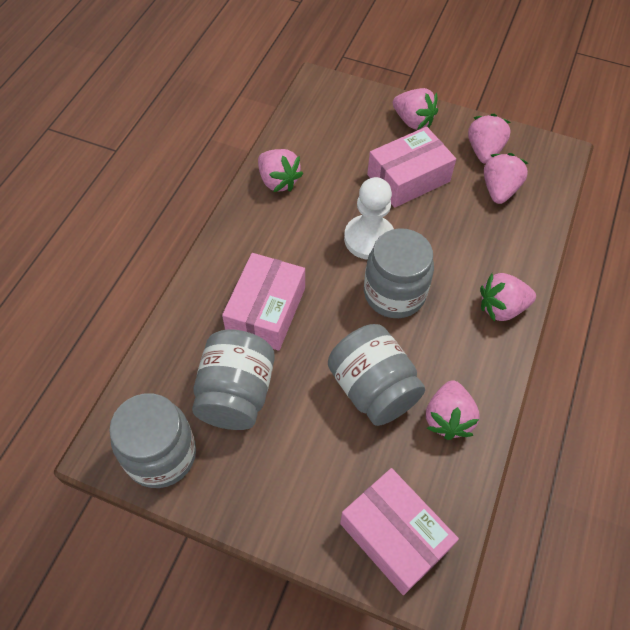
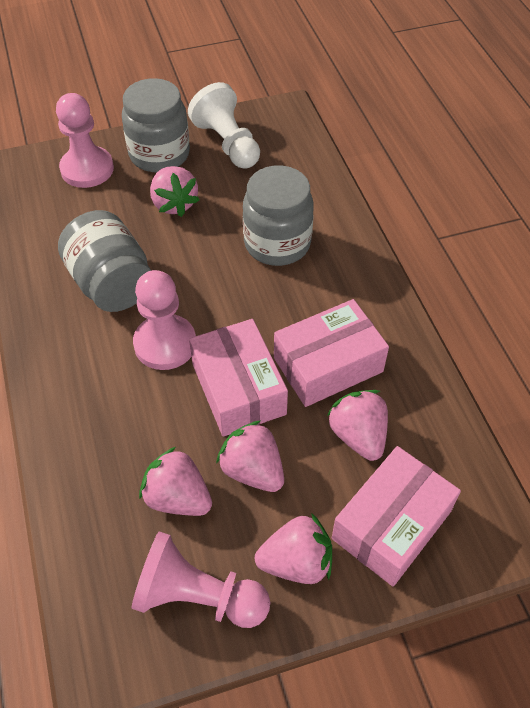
grey jar: [109,393,196,488] [192,329,275,430] [328,324,425,426] [364,228,434,318] = 4 -> [58,210,151,312] [122,78,190,172] [243,166,314,266] = 3
pink pawn: none = 0 -> [56,93,114,188] [131,531,270,628] [133,270,196,370] = 3
pink strawberry: [258,149,303,192] [393,88,438,130] [426,380,480,440] [468,114,511,164] [480,273,536,322] [484,153,528,204] = 6 -> [139,447,212,516] [150,166,200,217] [216,421,284,492] [255,513,332,584] [327,390,388,461] = 5

